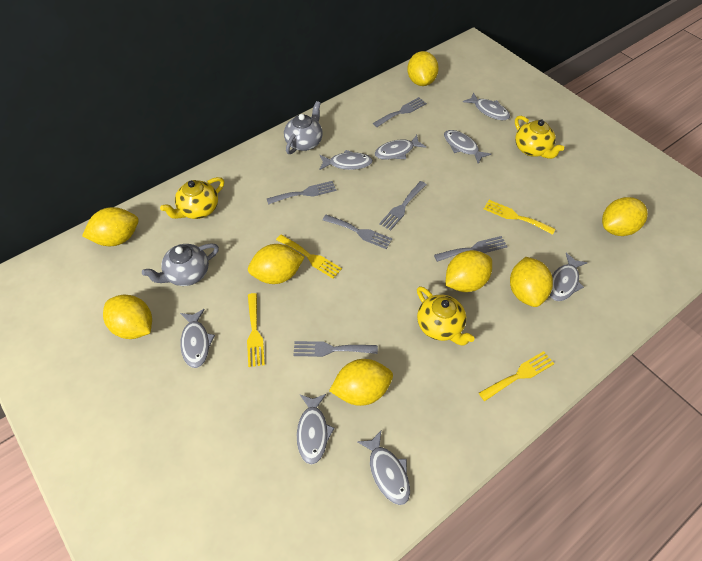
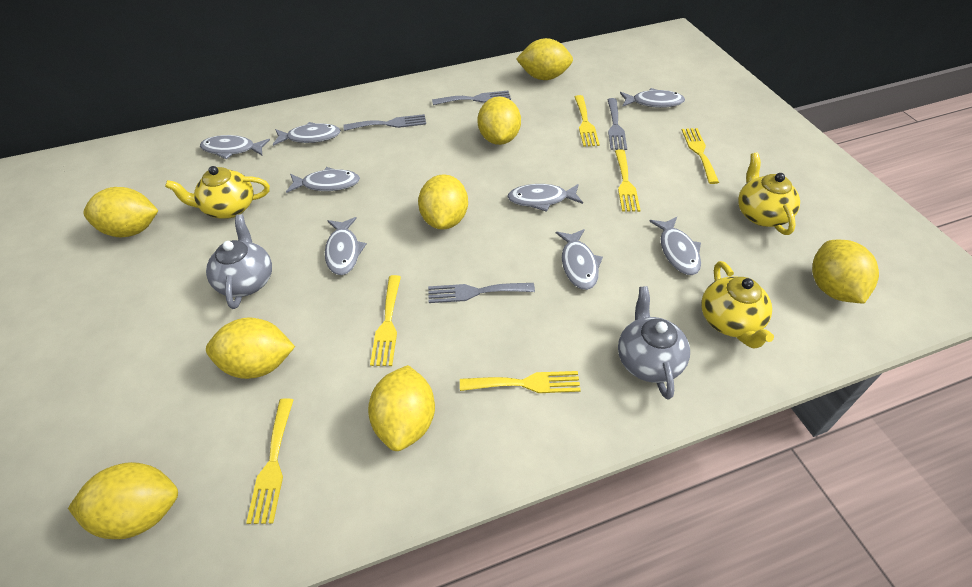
grey fork: [267,181,336,205] [293,341,378,357] [323,214,392,249] [373,97,427,127] [379,181,427,231] [434,236,508,262] = 6 -> [343,114,426,131] [428,283,535,303] [432,91,511,105] [607,98,627,150] = 4
yellow fork: [247,293,265,367] [276,234,342,279] [479,351,554,401] [484,200,556,235] = 4 -> [246,398,293,524] [370,275,401,366] [460,371,581,393] [575,95,600,147] [615,149,640,212] [682,128,719,184] = 6

